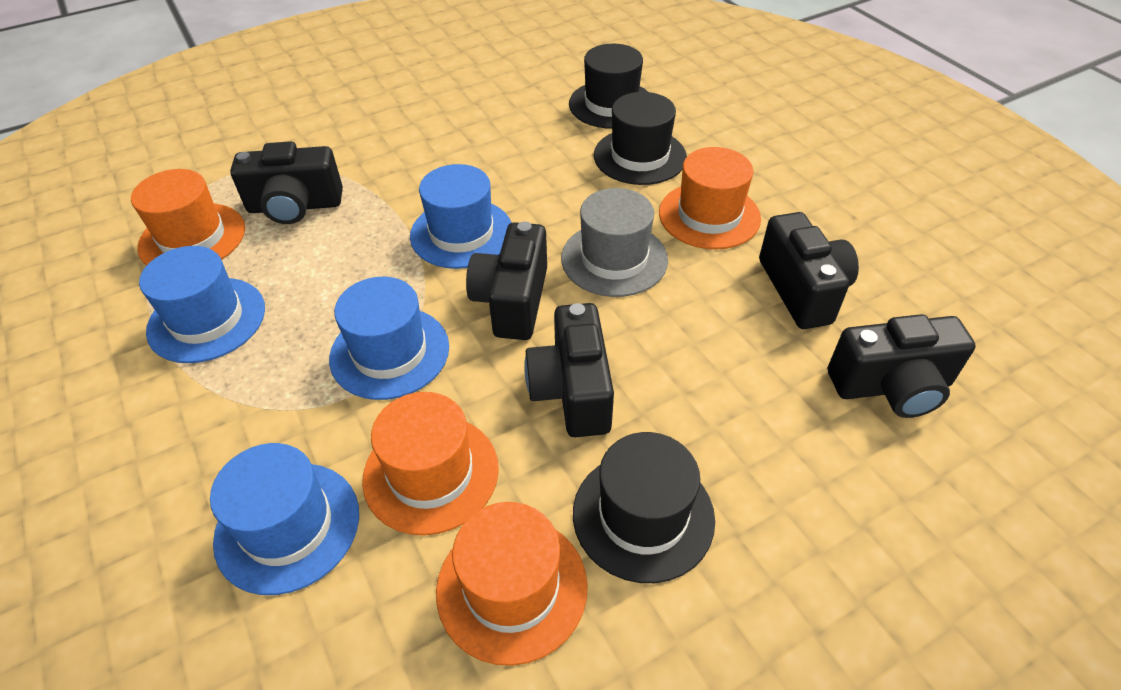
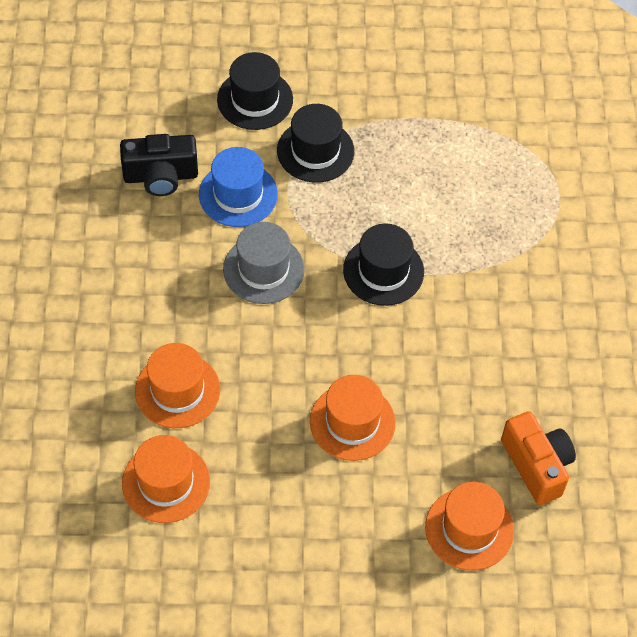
black camera: [230,141,343,224] [466,222,547,340] [524,303,614,437] [759,212,859,329] [828,314,976,418] = 5 -> [120,134,198,196] = 1
blue hat: [139,246,265,363] [210,443,359,595] [329,277,449,400] [410,164,512,269] = 4 -> [199,147,278,227] = 1
orange camera: none = 0 -> [501,411,576,505] = 1

